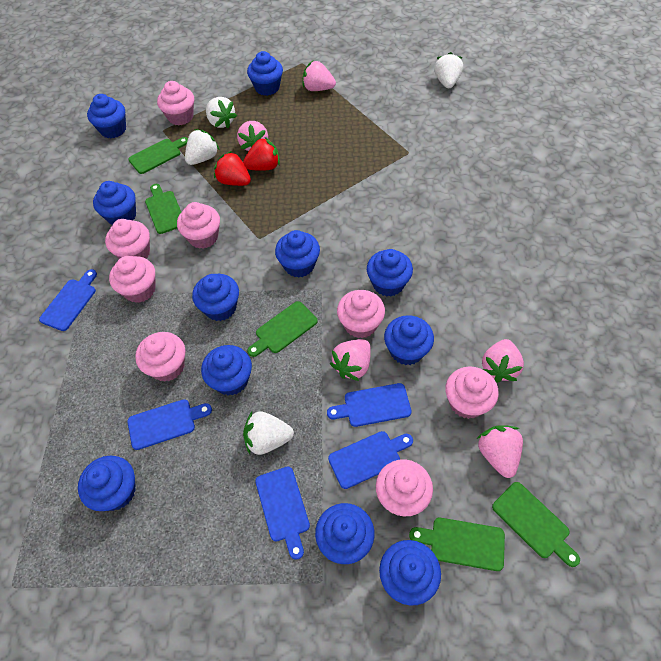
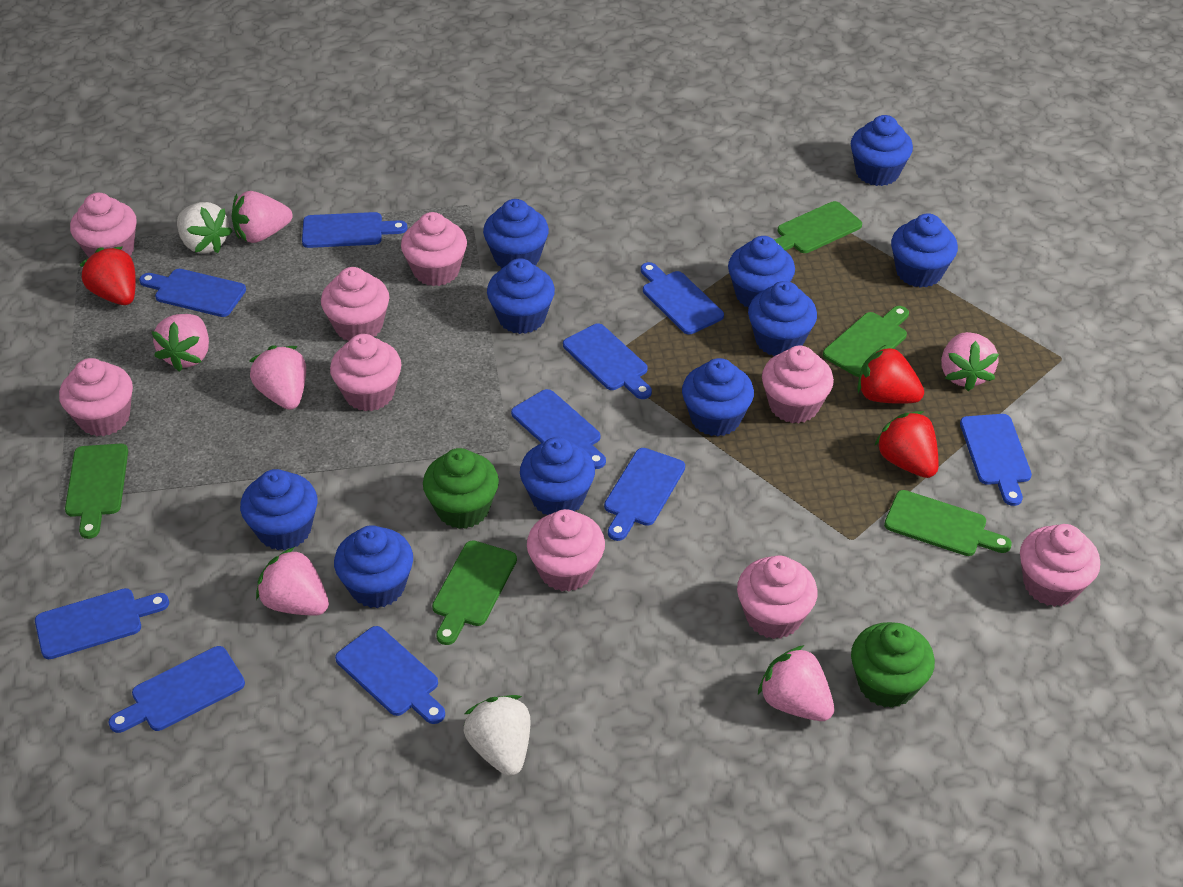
blue cupcake: [78,456,136,511] [87,94,126,138] [93,181,136,225] [192,274,239,321] [201,345,252,396] [247,51,283,96] [275,230,320,278] [315,503,374,564] [367,249,413,297] [379,540,441,606] [384,315,434,365] = 11 -> [240,469,318,550] [334,525,413,608] [483,199,549,269] [487,258,555,334] [520,437,595,515] [682,358,754,437] [728,236,795,308] [748,281,817,356] [851,115,913,186] [891,213,958,288] = 10
blue cutting board: [39,269,97,331] [127,399,212,450] [255,466,310,560] [327,383,412,427] [328,431,413,489] = 5 -> [35,588,169,659] [108,646,245,733] [139,269,246,317] [302,212,407,248] [335,626,445,724] [511,389,606,469] [563,323,652,399] [604,448,685,541] [641,262,724,334] [960,414,1032,506] = 10
green cupcake: none = 0 -> [423,448,499,529] [851,622,935,708] = 2
pink cupcake: [105,219,150,259] [109,256,156,303] [135,332,185,382] [157,81,194,126] [177,202,220,249] [337,290,385,338] [376,459,433,516] [445,366,499,419] = 8 -> [59,358,133,436] [70,193,137,258] [321,267,389,341] [330,334,401,411] [401,212,467,286] [527,509,605,592] [737,555,818,639] [762,345,834,423] [1020,524,1100,607] = 9
pink strawberry: [237,121,268,151] [303,60,336,91] [330,339,371,381] [477,425,523,478] [482,339,524,383] = 5 -> [151,314,209,372] [231,191,293,243] [250,345,306,410] [256,547,329,615] [758,645,834,721] [941,332,999,391] = 6
red strawberry: [214,151,251,186] [243,137,280,171] = 2 -> [79,246,136,305] [857,345,924,404] [874,411,938,478] = 3
white strawberry: [185,129,220,165] [206,97,237,128] [243,411,294,455] [434,52,463,88] = 4 -> [177,202,233,253] [464,695,531,776] = 2

